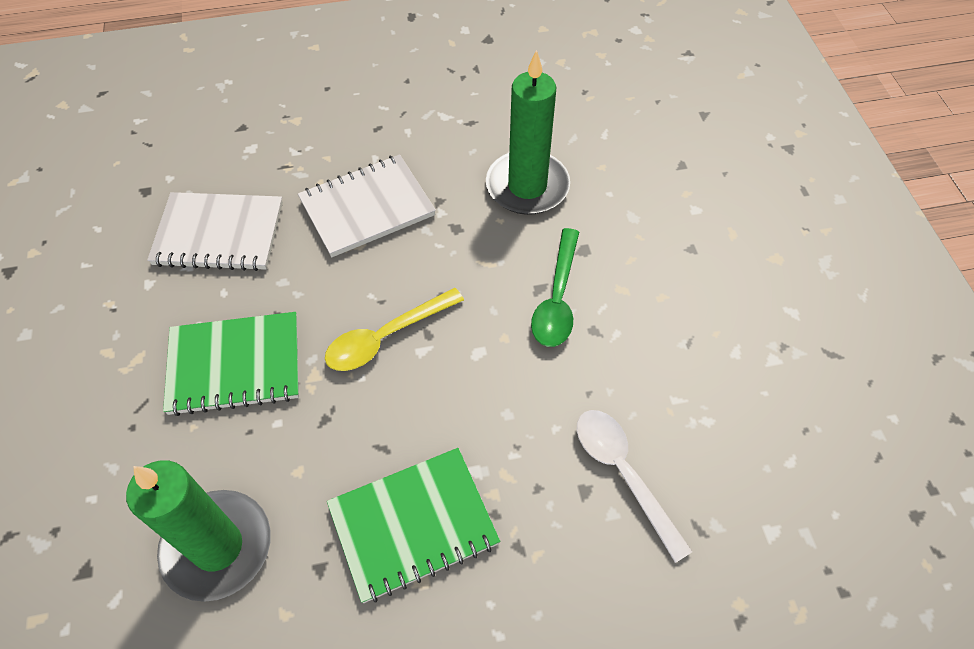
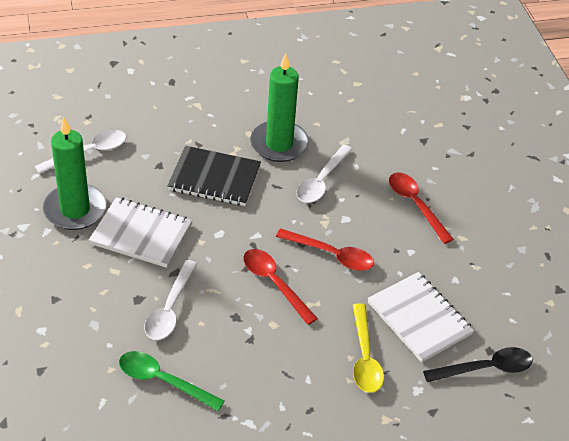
black notebook: none = 0 -> [168,146,261,206] = 1
black spoon: none = 0 -> [423,347,533,382] = 1
green notebook: [163,312,299,416] [327,448,500,603] = 2 -> none = 0
red spoon: none = 0 -> [243,249,318,325] [276,228,374,271] [389,172,454,244] = 3
white spoon: [577,410,693,563] = 1 -> [35,130,127,174] [144,260,197,340] [296,144,353,203] = 3

